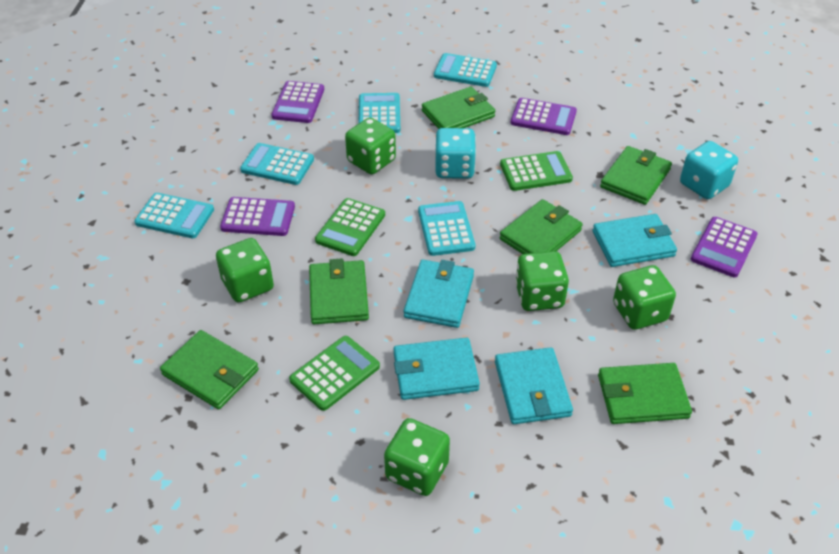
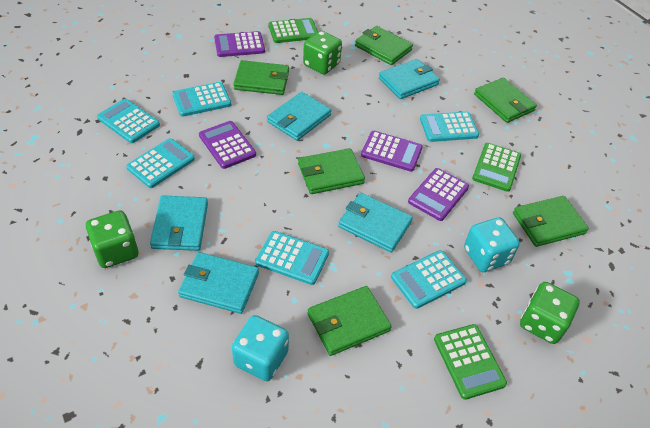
green dice: [216,238,274,303] [345,118,396,174] [384,418,450,496] [515,251,569,311] [613,265,676,330] = 5 -> [86,210,138,268] [303,30,342,75] [520,282,580,344] = 3
turquoise calculator: [134,193,214,238] [240,143,314,185] [358,93,400,133] [418,201,475,256] [434,53,497,87] = 5 -> [97,99,160,143] [126,138,195,188] [172,82,231,117] [255,231,329,285] [391,250,467,309] [420,112,479,142] = 6
turquoise wallet: [394,338,480,400] [404,260,474,328] [495,347,573,424] [593,214,677,267] = 4 -> [150,195,208,251] [178,252,259,314] [267,92,331,141] [338,193,413,253] [379,59,440,99] = 5

